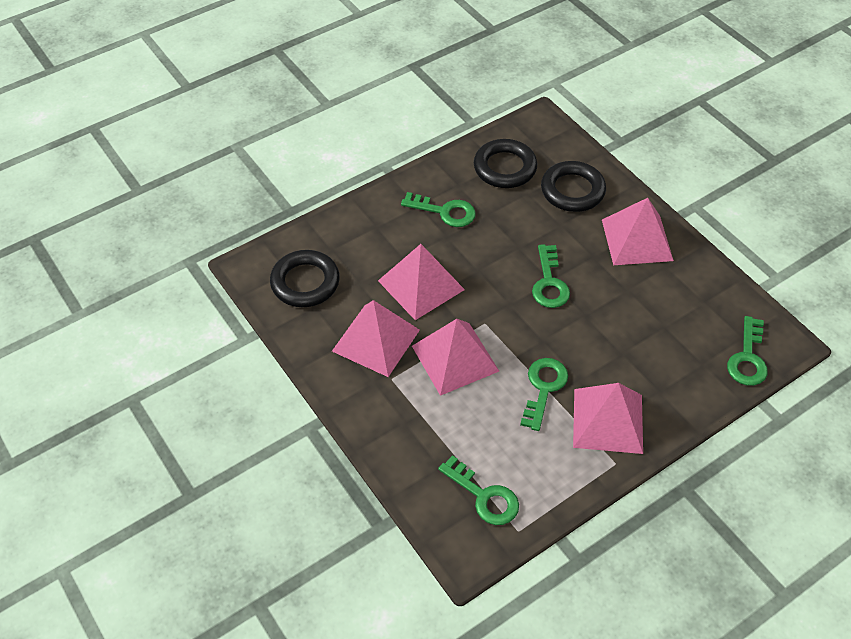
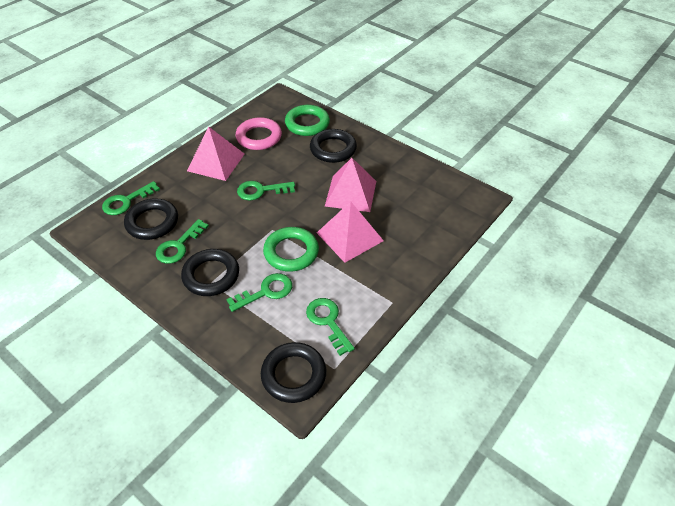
black ring: [270,250,340,307] [474,139,537,188] [541,161,606,212] = 3 -> [124,198,178,240] [181,249,239,296] [261,342,326,403] [310,129,357,163] = 4
green ring: none = 0 -> [263,227,319,272] [285,105,330,136] = 2
pink pyramid: [332,300,420,377] [378,244,465,320] [412,319,499,396] [573,383,643,454] [602,198,674,265] = 5 -> [187,127,244,181] [317,202,384,263] [325,158,376,212] = 3
pink ring: none = 0 -> [236,117,282,150] = 1

